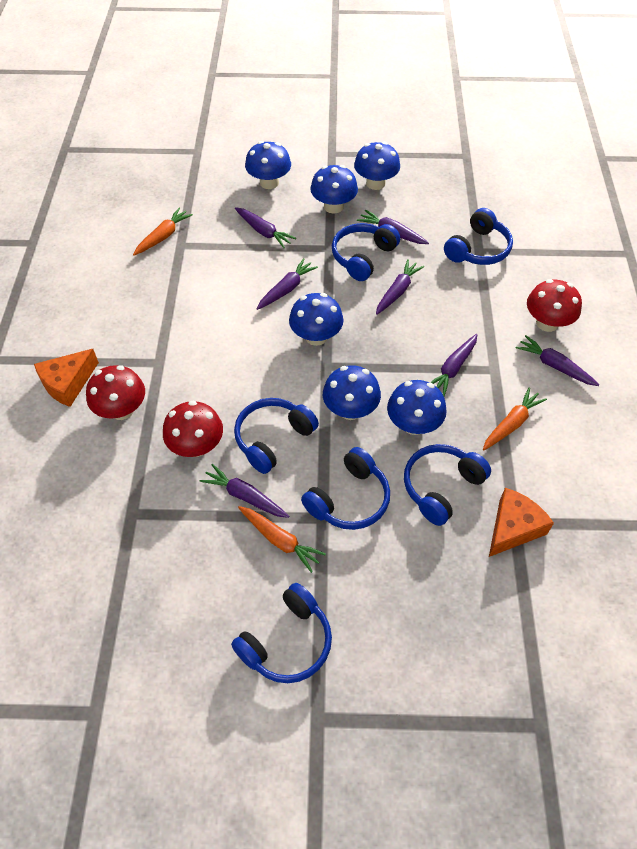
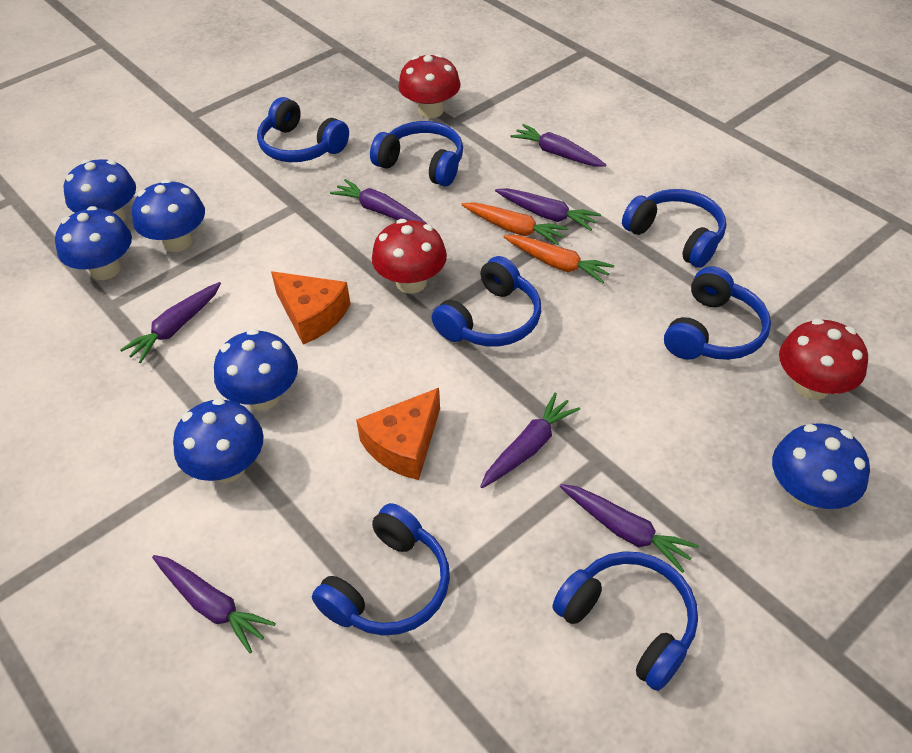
blue headphones: [231,583,332,683] [234,398,319,474] [301,447,390,530] [332,223,400,281] [404,444,491,526] [444,208,513,265] = 6 -> [257,97,349,162] [312,503,450,636] [370,121,463,187] [432,256,541,346] [552,551,698,691] [622,189,726,268] [664,267,771,360] = 7
orange carrot: [133,208,193,255] [238,506,326,573] [483,387,547,450] = 3 -> [461,202,568,245] [503,235,614,283] = 2

